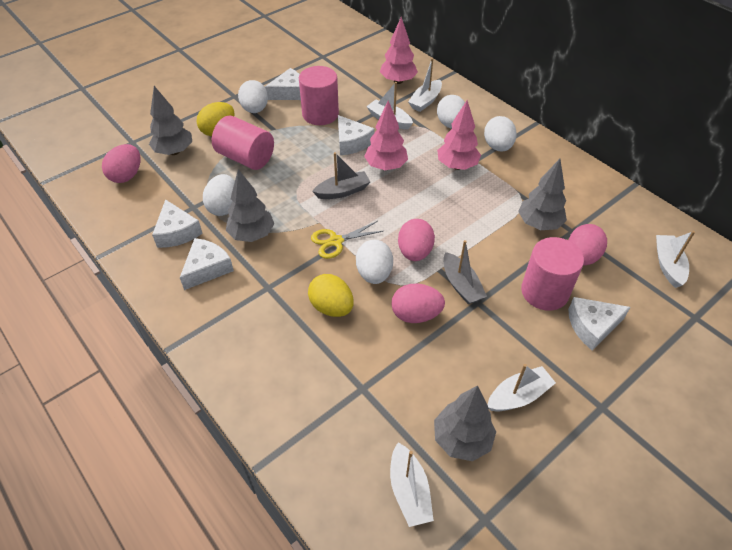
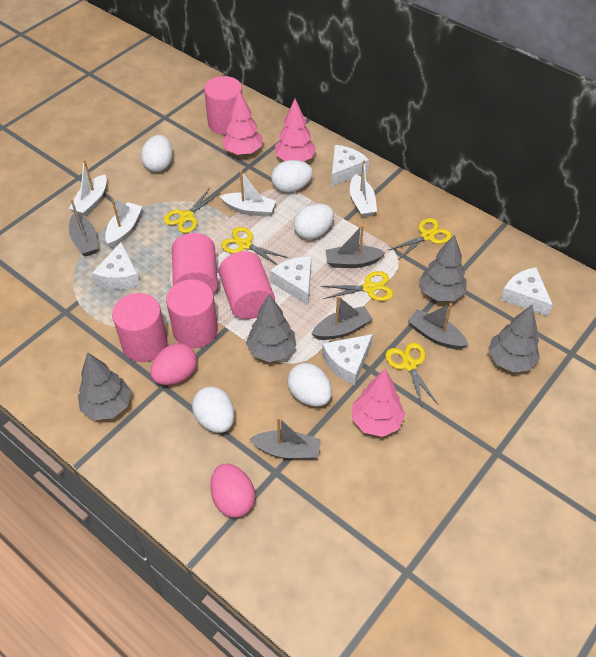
grey boat: [312,152,371,199] [443,240,487,305] = 2 -> [69,199,98,257] [250,417,321,459] [311,296,372,340] [325,224,386,268] [408,303,469,349] = 5
pink cylinder: [212,116,274,170] [299,66,339,125] [521,237,584,311] = 3 -> [112,293,168,362] [166,279,218,348] [172,233,218,293] [204,76,243,135] [219,251,275,319] = 5
pink egg: [102,144,141,183] [391,284,445,323] [398,219,435,261] [569,224,607,265] = 4 -> [150,343,197,385] [210,464,255,518] = 2
white boat: [366,82,413,129] [390,442,434,527] [408,58,442,112] [488,364,556,412] [656,231,695,288] = 5 -> [69,160,107,216] [105,196,143,247] [220,170,276,217] [350,160,377,217] = 4
yellow egg: [196,102,235,136] [308,274,354,317] = 2 -> none = 0
yellow scissors: [311,221,383,259] = 1 -> [164,188,220,233] [221,227,288,265] [321,271,393,301] [385,343,438,406] [389,218,452,260] = 5

